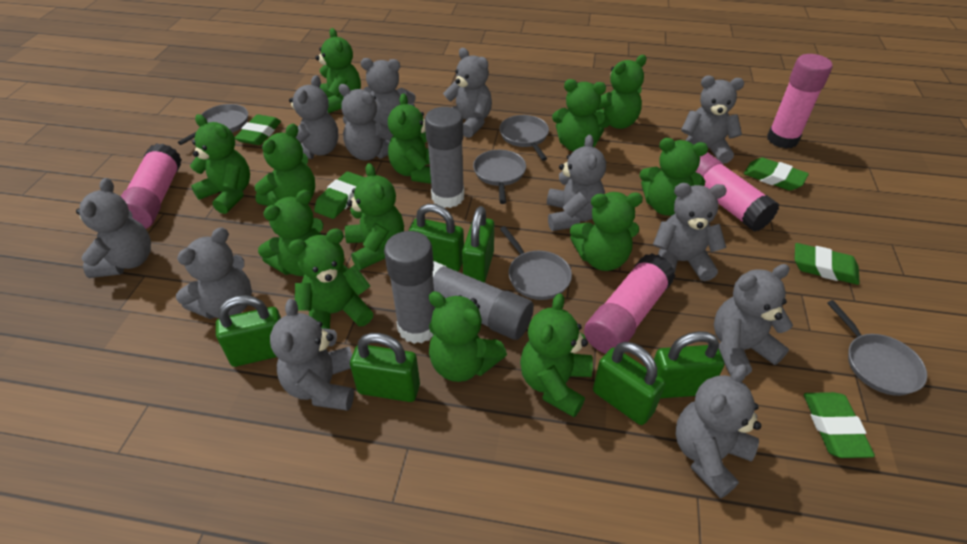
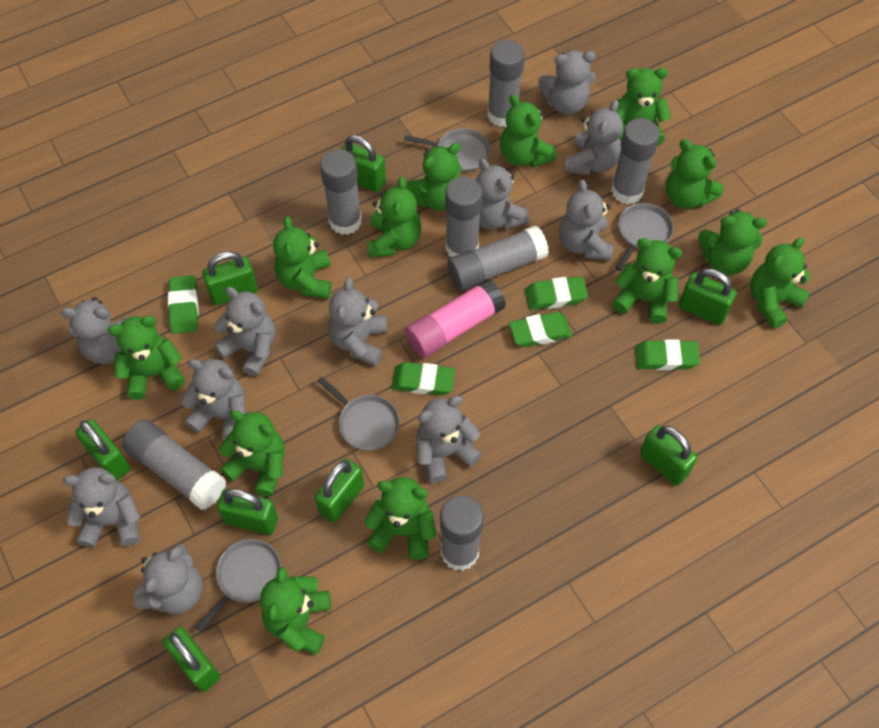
green padlock: [216,295,281,367] [350,333,420,402] [409,204,464,272] [462,206,494,283] [593,342,665,425] [654,331,724,398] = 6 -> [75,419,130,481] [163,627,220,692] [202,251,258,305] [217,489,278,535] [315,459,364,523] [341,135,386,193] [640,425,698,486] [679,269,737,325] = 8
grey glue stick: [384,231,435,344] [425,107,464,208] [433,261,534,340] = 3 -> [122,419,226,510] [320,149,362,235] [440,495,484,571] [445,177,483,257] [448,225,549,291] [488,40,525,127] [611,118,660,204] = 7
grey pan: [178,104,248,145] [473,150,526,204] [499,115,549,161] [500,226,572,300] [827,300,927,396] = 5 -> [196,539,281,631] [318,377,400,451] [404,128,490,172] [615,203,673,271] = 4
grey teddy bear: [76,178,151,278] [176,227,252,319] [270,299,354,411] [289,75,338,159] [338,84,393,160] [361,58,416,126] [443,48,492,138] [547,135,606,231] [653,183,727,281] [675,364,761,499] [681,76,744,163] [714,264,793,376] = 12 -> [61,297,130,364] [63,467,141,548] [133,545,203,615] [181,359,246,440] [214,287,275,377] [328,278,388,366] [416,396,482,483] [476,158,529,230] [538,50,596,115] [559,180,613,261] [564,99,623,175] = 11
pink glue stick: [121,143,182,229] [584,253,675,354] [696,152,779,232] [767,54,832,149] = 4 -> [405,279,506,358] = 1

